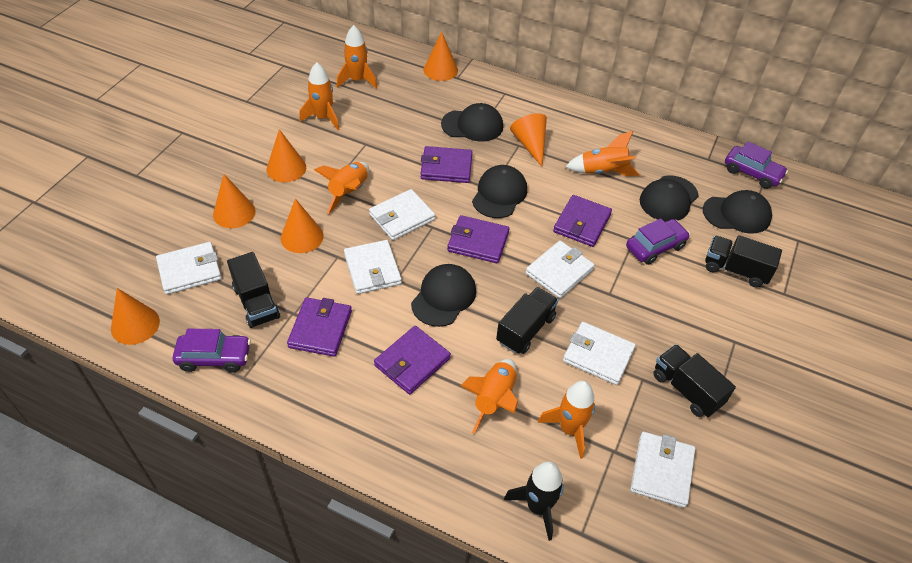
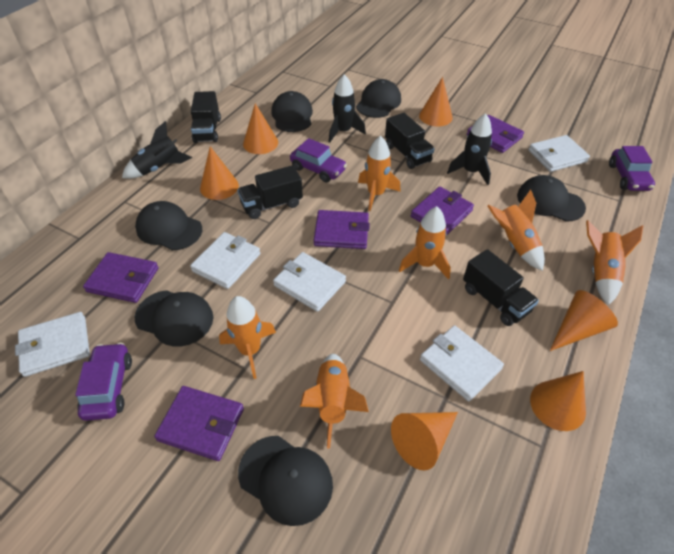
black cap: [411,264,476,327] [441,103,503,142] [472,165,527,218] [640,175,699,221] [703,190,772,234] = 5 -> [135,201,202,250] [135,290,213,347] [238,436,333,526] [271,91,313,132] [356,79,401,118] [517,175,586,222] = 6
black rocket: [504,462,564,541] = 1 -> [122,121,192,179] [329,74,366,142] [447,113,492,185] = 3
white wallet: [156,242,222,295] [344,240,402,294] [369,189,435,240] [525,241,595,299] [563,322,636,385] [630,432,695,508] = 6 -> [15,312,90,377] [190,232,260,289] [273,252,346,312] [420,325,504,401] [528,135,590,172] = 5

